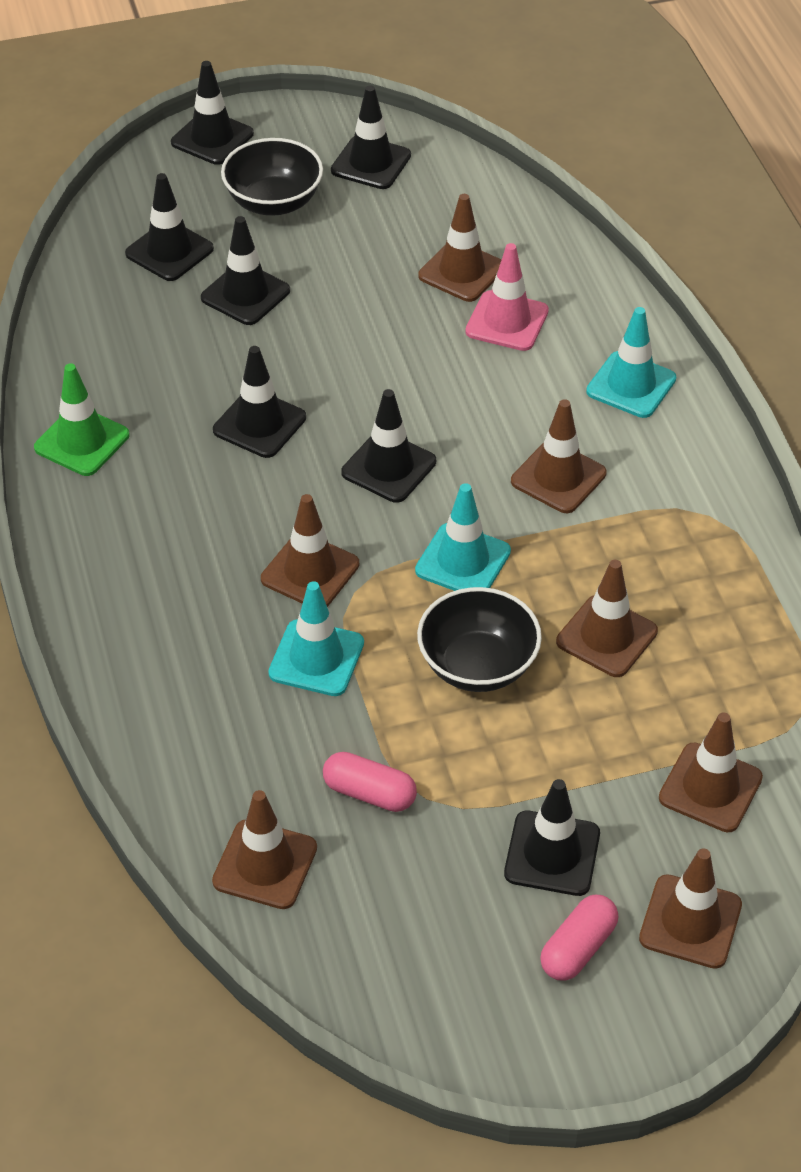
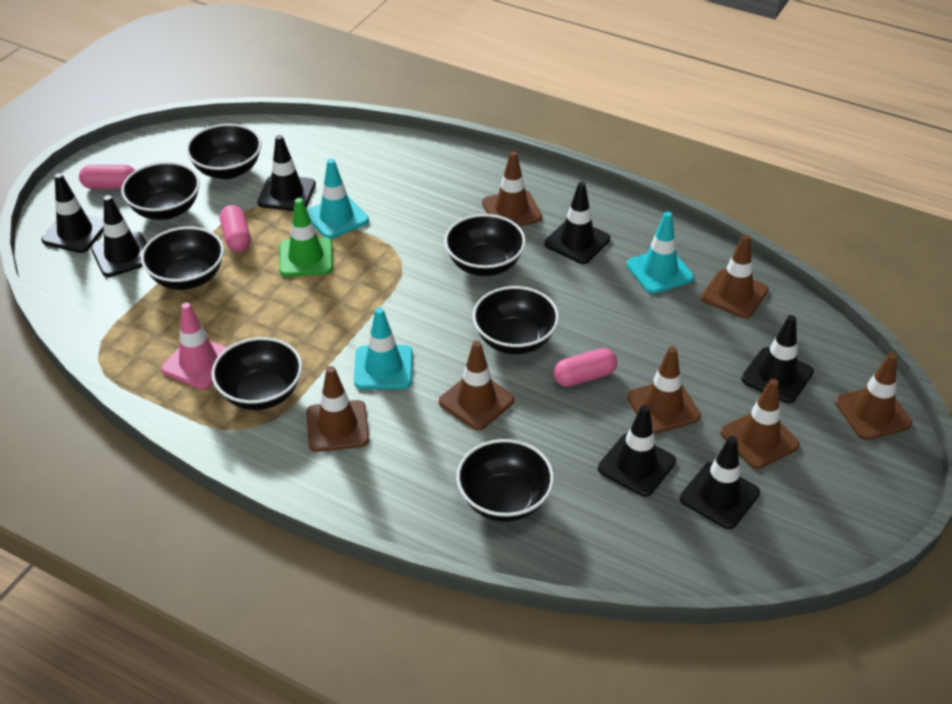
black bowl: [221,138,323,216] [417,587,542,692] = 2 -> [121,162,200,220] [141,227,224,290] [186,124,262,179] [211,337,302,410] [444,214,526,276] [456,439,554,522] [473,286,559,354] = 7
pink capsule: [323,752,417,812] [540,895,618,981] = 2 -> [79,165,135,189] [220,205,251,252] [554,348,617,387] = 3

